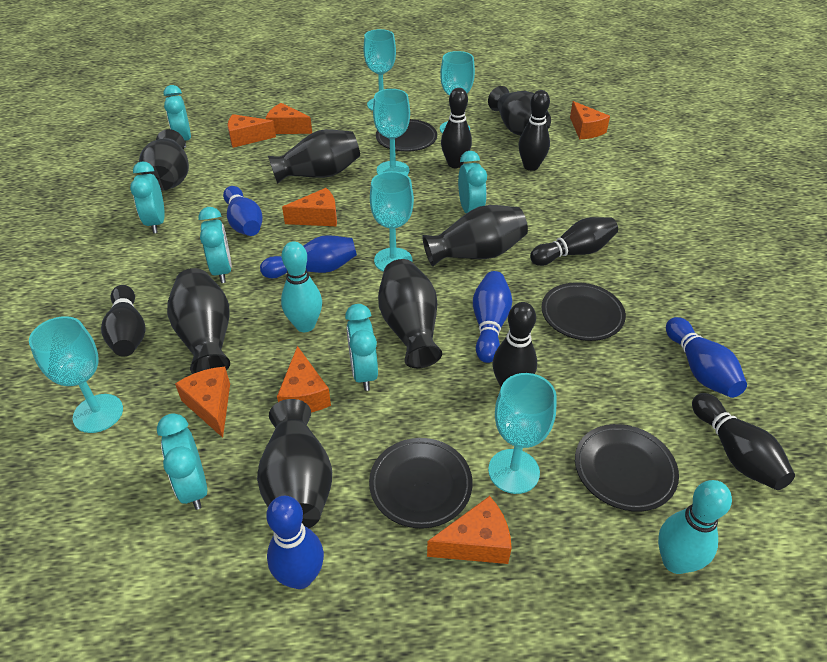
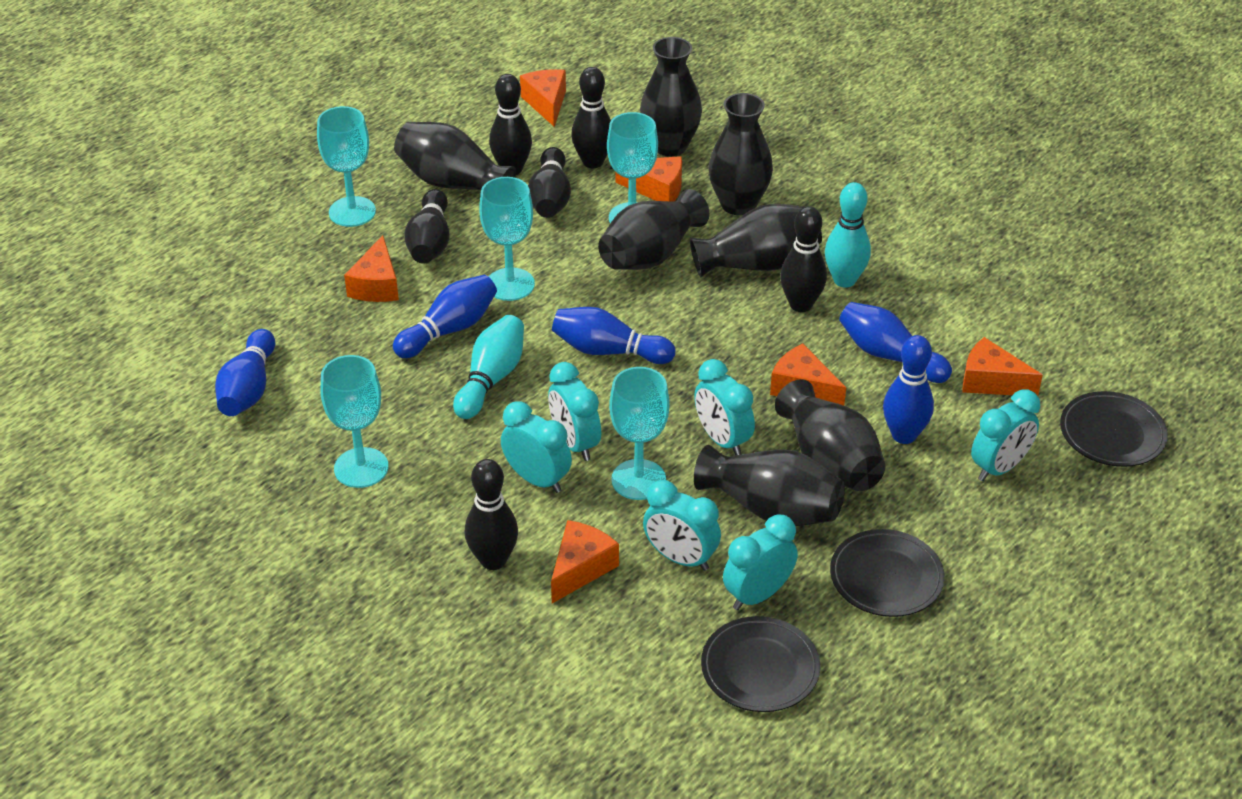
black plate: [369,438,473,529] [376,119,437,152] [542,282,626,341] [575,424,679,512] = 4 -> [701,616,820,712] [830,529,945,617] [1060,391,1168,467] = 3
orange cheese: [175,367,230,438] [227,114,276,148] [266,103,312,134] [277,346,331,412] [282,188,337,226] [427,496,512,564] [570,101,610,140] = 7 -> [344,235,399,302] [520,69,566,127] [551,520,619,603] [616,156,682,201] [770,344,846,406] [962,337,1043,396] = 6
turquoise goblet: [29,316,123,433] [364,29,396,111] [370,171,414,272] [373,89,410,175] [440,51,475,134] [488,373,557,494] = 6 -> [317,106,376,227] [321,355,389,488] [479,177,535,301] [607,112,658,223] [609,367,670,500] = 5

